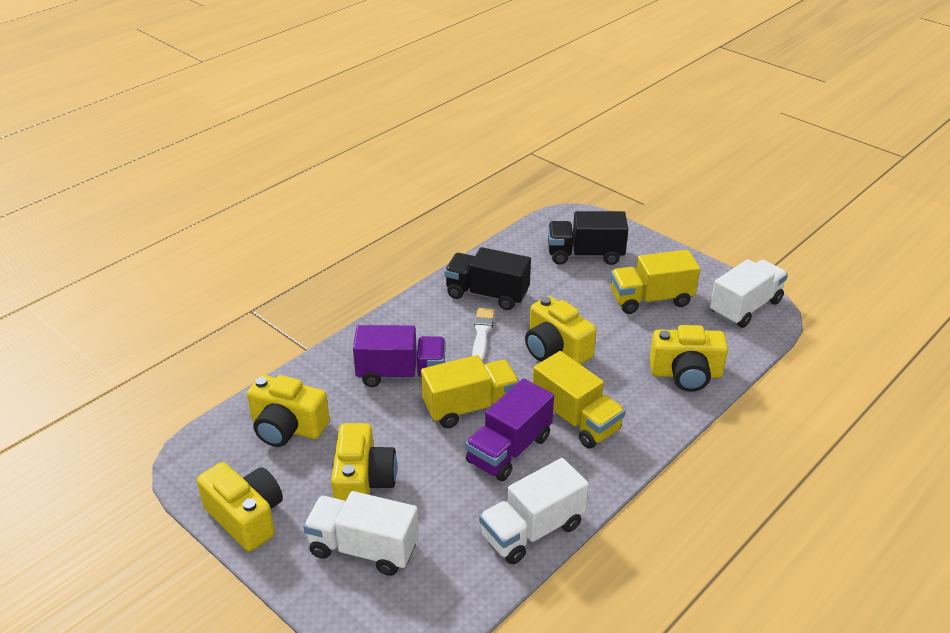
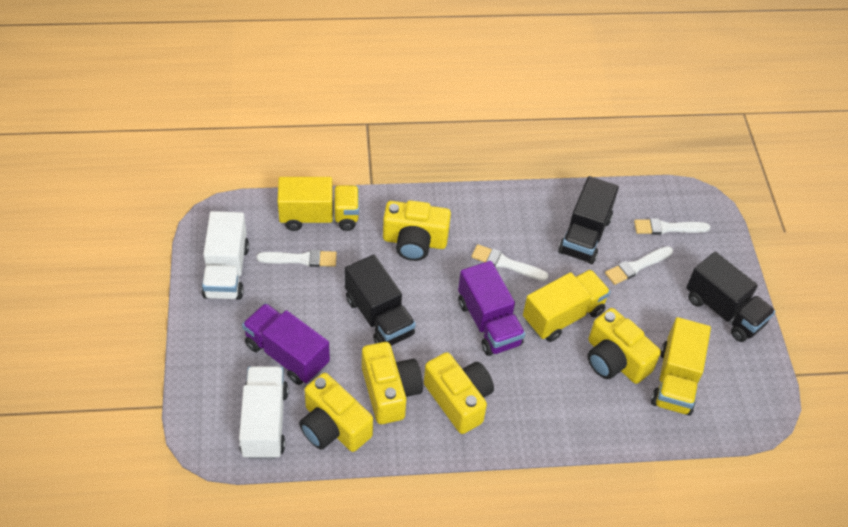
black truck: [444,247,531,310] [548,211,628,265] = 2 -> [345,255,416,346] [558,176,619,264] [686,252,775,342] = 3
white brush: [472,308,495,361] = 1 -> [257,250,337,267] [472,244,549,281] [605,246,673,285] [634,218,711,235] = 4
white truck: [303,491,419,576] [479,458,589,564] [710,259,788,328] = 3 -> [201,211,249,300] [239,366,288,459] = 2

